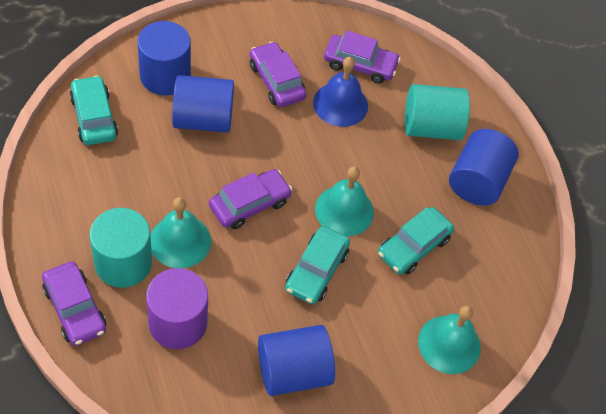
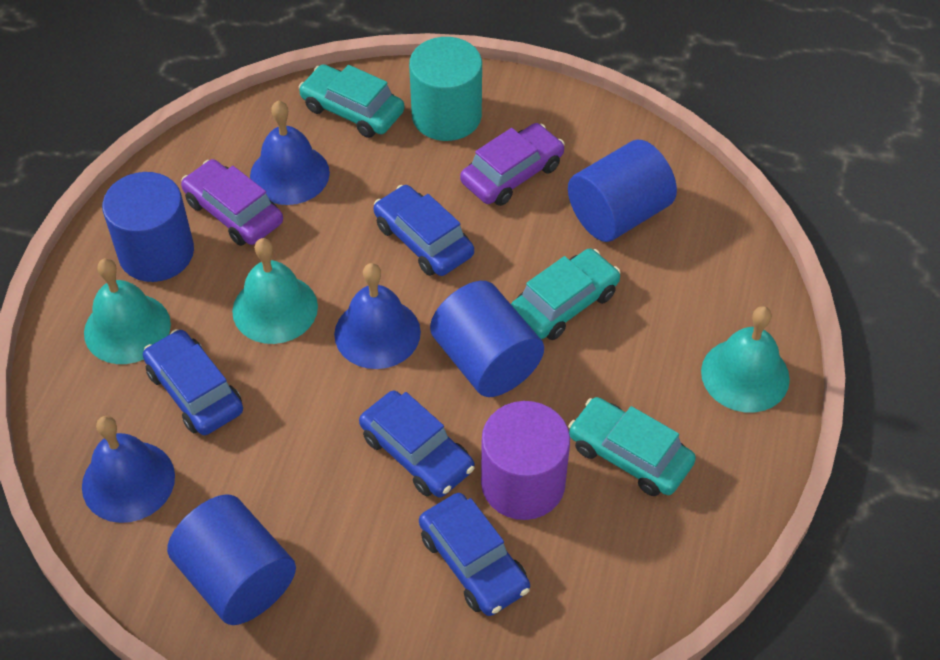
blue bell: [313,57,368,127] = 1 -> [82,416,175,523] [250,100,330,205] [334,263,421,369] = 3
blue car: none = 0 -> [143,329,243,435] [359,391,475,497] [374,185,474,276] [419,493,530,616] = 4
purple car: [42,261,106,346] [209,169,292,229] [250,42,307,107] [324,30,401,84] = 4 -> [181,159,283,246] [460,123,565,206] = 2
turquoise cylinder: [89,208,152,288] [405,84,470,140] = 2 -> [409,37,482,141] = 1

